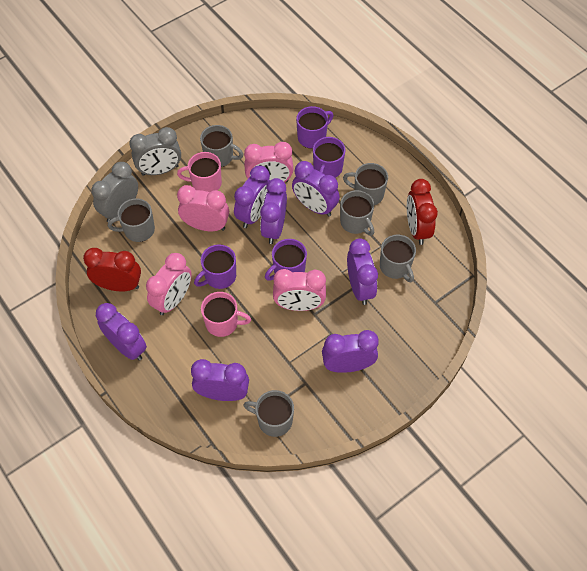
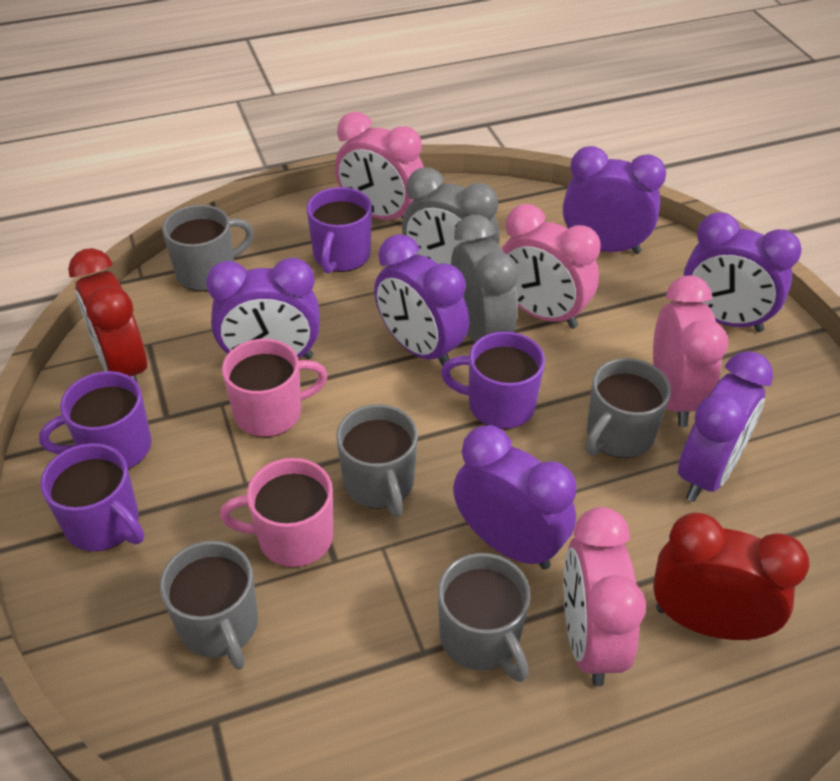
grey mug: [108,198,155,242] [200,125,243,167] [243,390,294,437] [340,190,374,236] [343,163,388,205] [380,235,416,282] = 6 -> [160,541,258,670] [162,205,254,291] [336,404,418,517] [438,553,531,682] [585,358,671,458] = 5
purple clock: [96,303,147,361] [191,359,249,401] [234,166,270,228] [260,178,287,244] [292,161,340,217] [322,330,379,373] [347,238,378,305] = 7 -> [206,257,320,359] [374,234,469,366] [453,425,576,570] [563,146,666,254] [678,351,773,502] [683,212,802,332] = 6

